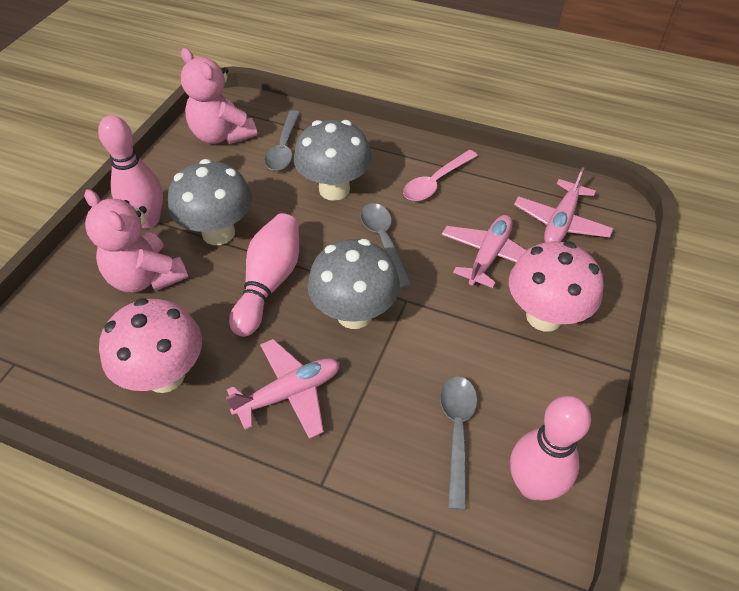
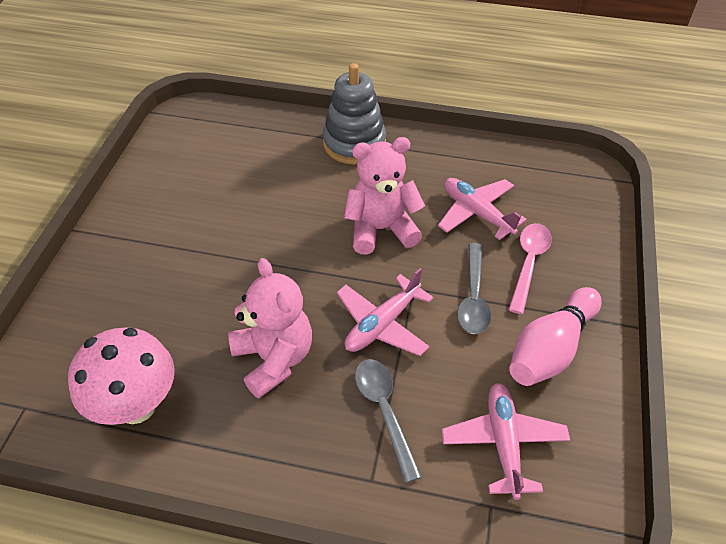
grey mushroom: [168,159,252,245] [294,120,372,201] [308,239,400,329] = 3 -> none = 0
grey spoon: [264,110,300,171] [360,203,412,289] [440,376,477,510] = 3 -> [355,359,422,483] [457,243,491,334] = 2
grey stacking toy: none = 0 -> [323,63,386,164] = 1
pink bowling pin: [98,115,163,229] [229,213,299,337] [510,395,591,501] = 3 -> [509,287,602,386] = 1
pink mushroom: [99,298,202,393] [509,241,604,332] = 2 -> [68,328,175,425] = 1

